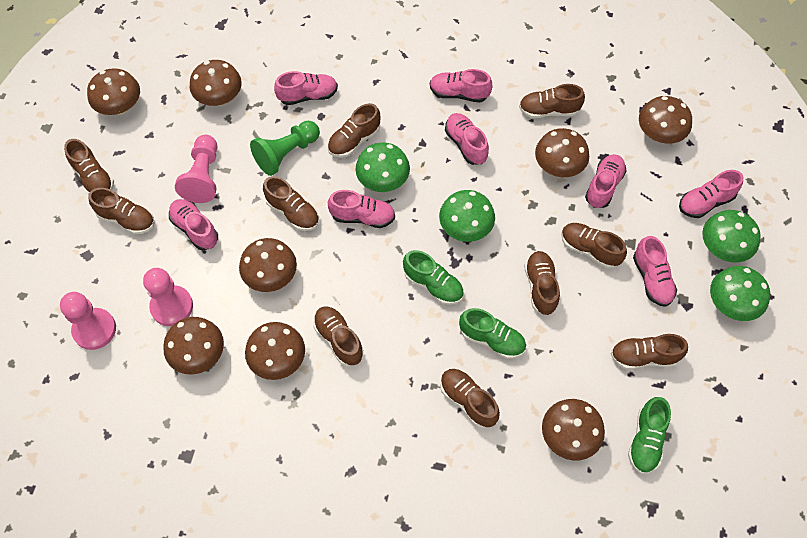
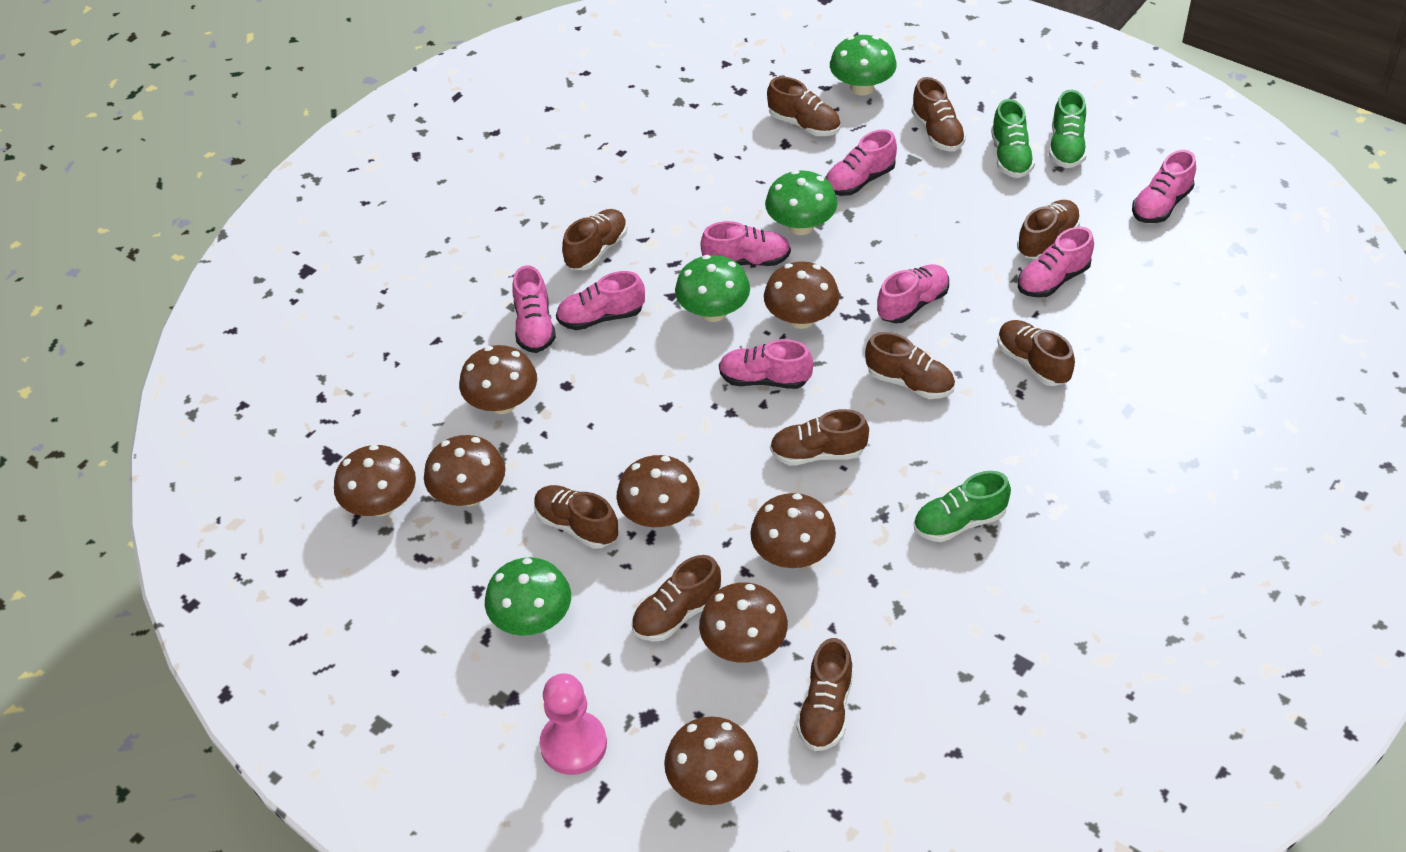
green pawn: [250,121,320,176] = 1 -> none = 0
pink pawn: [60,292,116,350] [143,268,193,326] [175,135,217,203] = 3 -> [539,673,607,775] = 1

